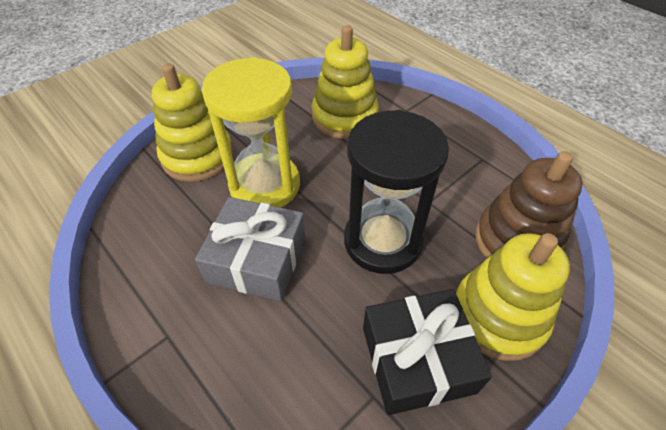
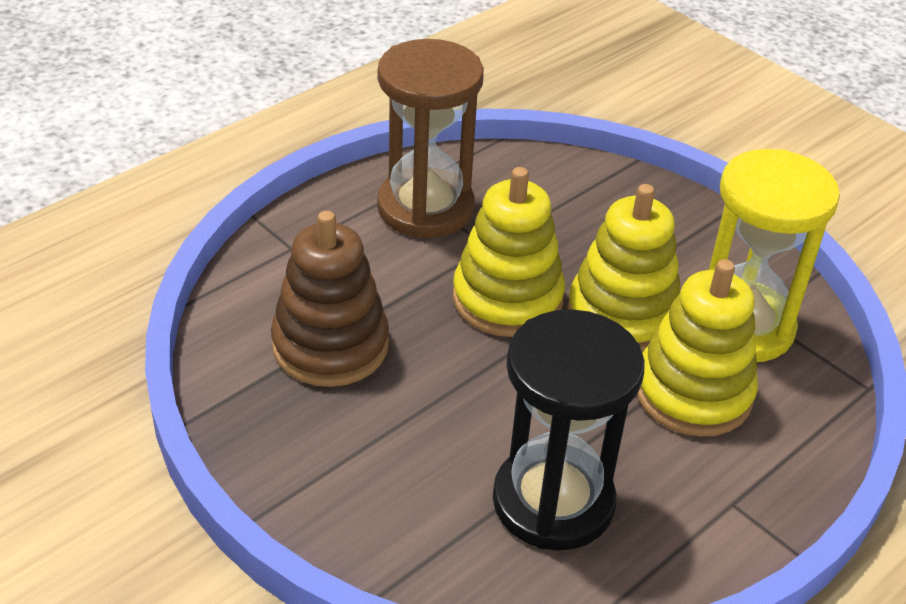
black gift: [363,289,492,415] = 1 -> none = 0
brown hourglass: none = 0 -> [377,39,484,238] = 1
grey gift: [195,197,305,301] = 1 -> none = 0

